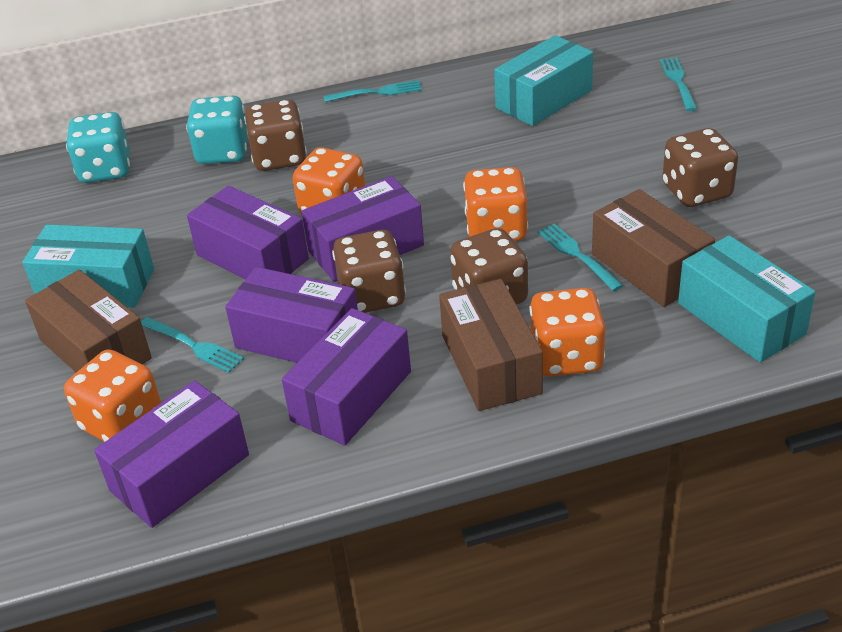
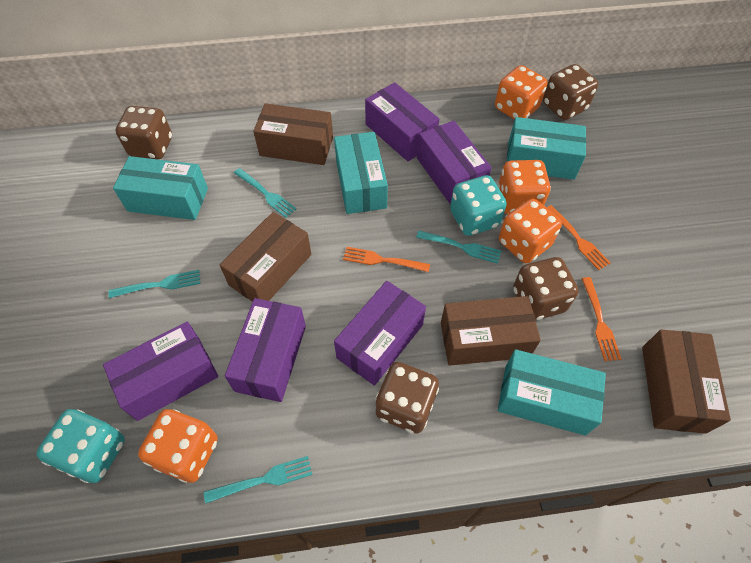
brown box: [25,270,152,372] [439,279,543,411] [592,189,715,307] = 3 -> [220,212,312,302] [253,103,333,165] [441,296,541,366] [642,330,731,434] = 4
orange fork: none = 0 -> [343,247,430,272] [546,205,611,270] [582,277,621,361] = 3
turquoise box: [22,225,154,308] [494,35,593,126] [678,235,815,363] = 3 -> [113,156,208,220] [334,132,388,214] [498,349,606,436] [507,117,586,180] = 4

